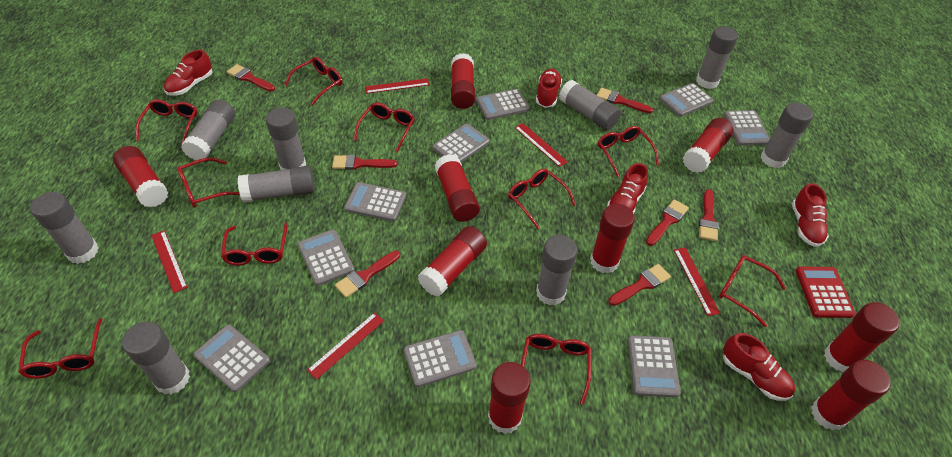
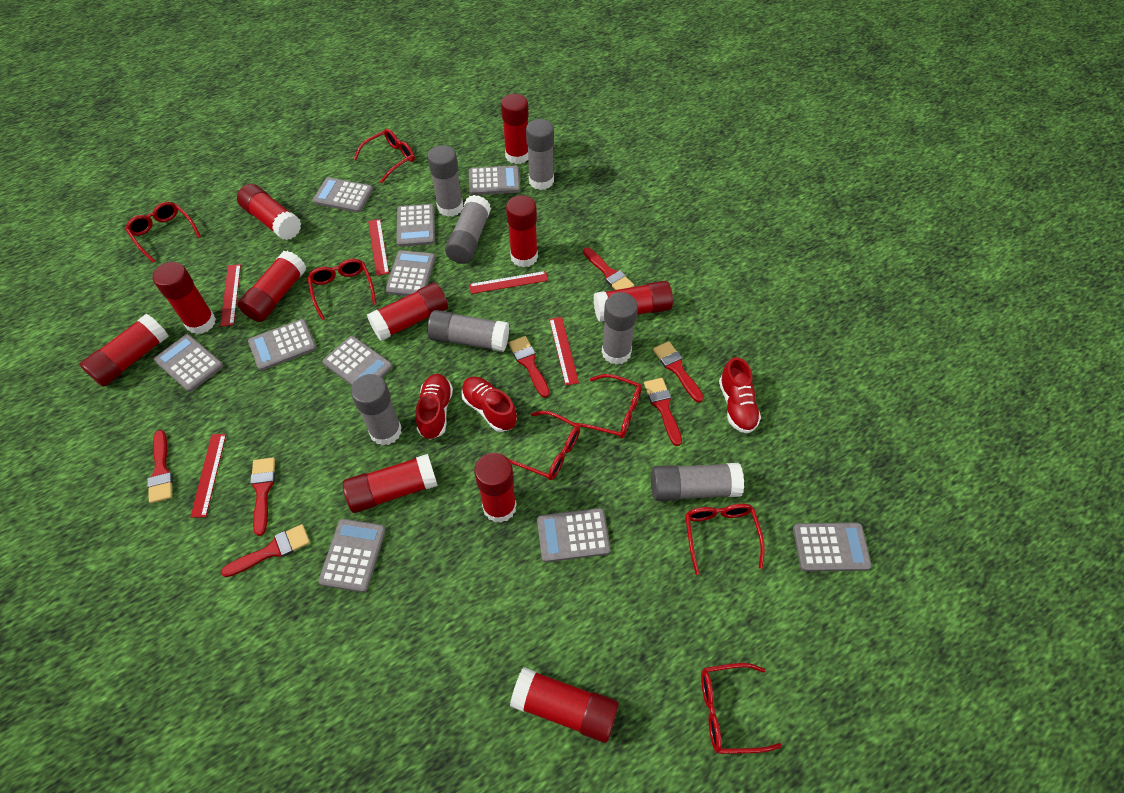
grey calculator: [194,324,270,392] [298,230,355,286] [344,182,406,221] [404,330,477,387] [433,124,490,162] [476,89,530,120] [628,335,681,397] [659,83,713,117] [724,110,770,146] = 9 -> [154,334,224,392] [248,319,317,371] [313,177,373,213] [318,519,386,593] [323,336,393,385] [385,250,435,296] [397,204,435,247] [469,165,520,195] [537,508,610,562] [793,523,872,571] = 10
grey glue stick: [30,192,99,264] [122,321,190,395] [181,99,235,160] [238,166,315,203] [266,108,306,170] [536,235,578,306] [559,80,621,130] [696,27,738,89] [761,103,813,168] = 9 -> [351,374,402,446] [427,145,463,217] [427,310,509,352] [445,195,491,264] [526,119,554,190] [602,292,638,365] [651,463,744,501] = 7
red calculator: [796,267,855,318] = 1 -> none = 0
red glasses: [18,318,103,379] [136,99,198,145] [177,158,240,207] [221,223,288,265] [284,57,342,106] [354,102,415,153] [508,168,576,229] [521,334,591,404] [597,126,659,177] [719,255,786,327] = 10 -> [126,202,201,263] [308,259,376,320] [354,129,415,184] [509,411,580,480] [571,374,642,438] [685,504,765,575] [701,663,782,754] = 7
red glue stick: [113,146,168,208] [418,226,487,297] [435,154,480,222] [451,53,475,109] [488,362,531,434] [590,204,635,274] [683,118,734,173] [811,360,891,430] [824,302,900,373] = 9 -> [80,314,168,387] [153,262,216,334] [237,184,301,240] [238,251,306,322] [343,454,438,513] [367,283,448,341] [474,453,517,523] [501,94,529,164] [506,195,538,267] [510,667,619,743] [593,281,673,322] = 11
red shoe: [164,50,213,96] [536,69,562,108] [607,163,648,214] [723,333,795,401] [792,183,829,247] = 5 -> [415,374,453,440] [461,377,517,432] [719,357,761,433] = 3

